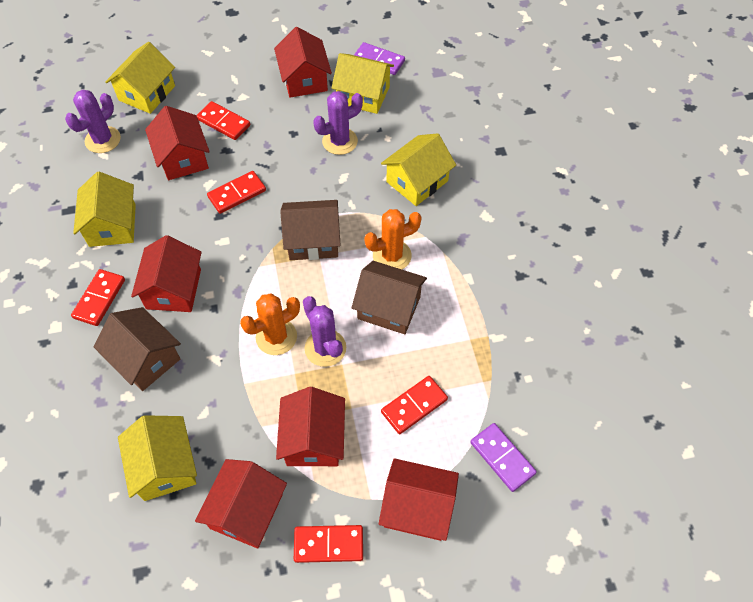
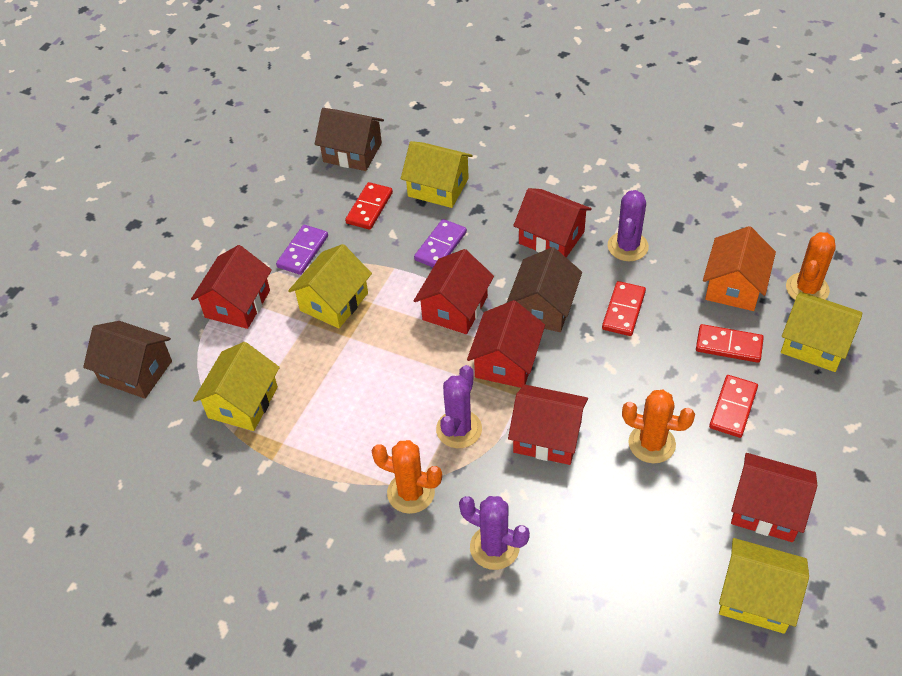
orange cactus: [240,293,300,355] [364,209,422,269] = 2 -> [372,440,442,514] [622,390,695,463] [786,232,836,300] = 3
orange house: none = 0 -> [703,226,776,311] = 1
red domino: [71,269,125,326] [196,101,250,140] [207,171,266,214] [294,525,363,563] [381,376,448,434] = 5 -> [345,182,393,230] [602,281,646,336] [696,324,764,363] [709,375,758,438] = 4

